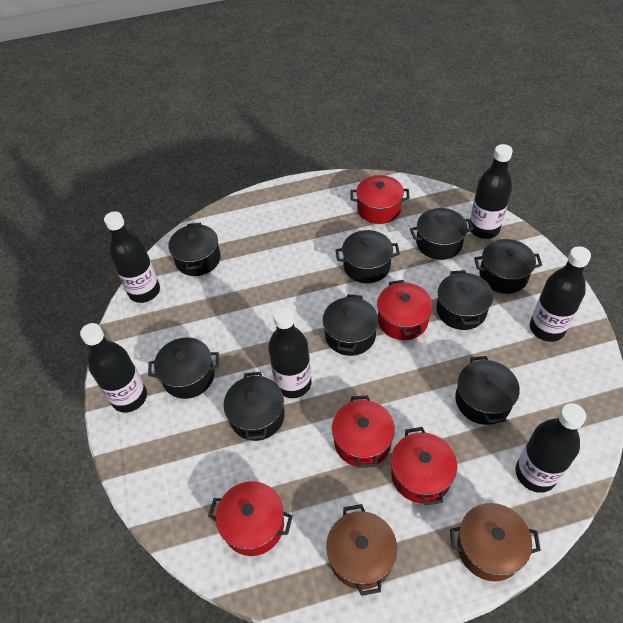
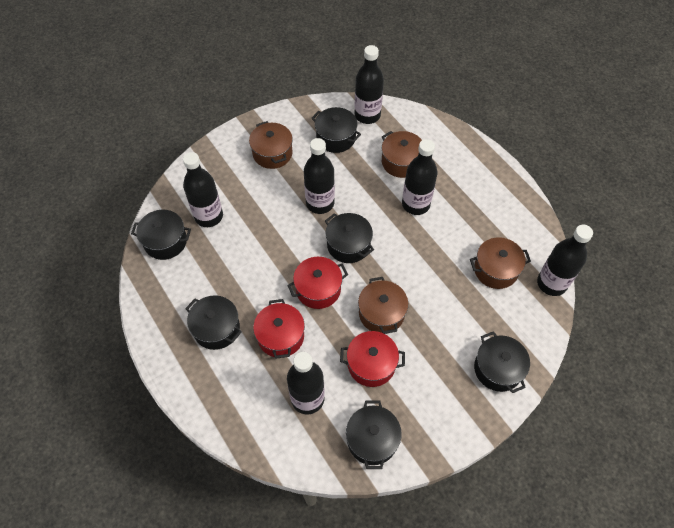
black pot: [148,337,219,399] [168,223,221,276] [224,372,285,441] [323,294,378,356] [336,230,400,283] [410,208,474,260] [436,270,493,330] [455,356,520,425] [474,239,542,294] = 9 -> [131,210,191,260] [185,295,242,350] [311,107,361,153] [325,213,374,263] [346,400,402,469] [474,331,530,393] = 6
brown pot: [326,504,397,596] [450,503,541,581] = 2 -> [249,121,293,169] [358,277,408,334] [382,131,422,178] [470,237,531,289] = 4
red pot: [208,481,293,556] [332,395,395,468] [350,175,410,224] [377,280,433,340] [391,427,457,506] = 5 -> [253,299,305,359] [287,257,348,309] [340,331,405,387] = 3

